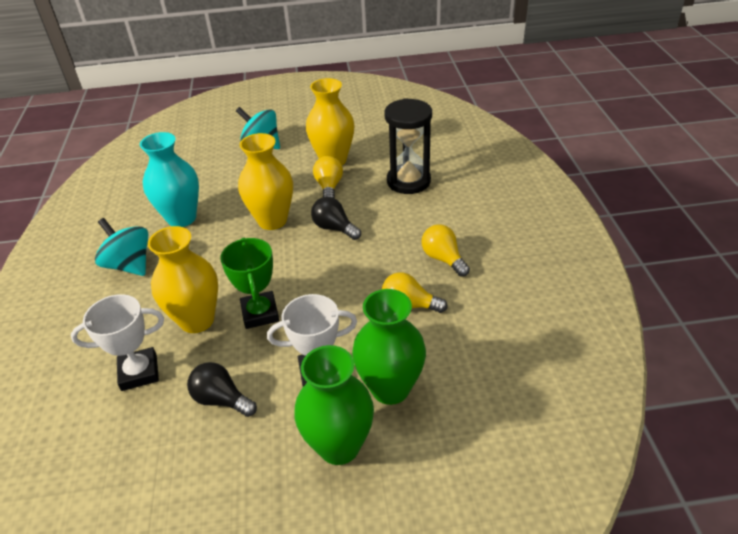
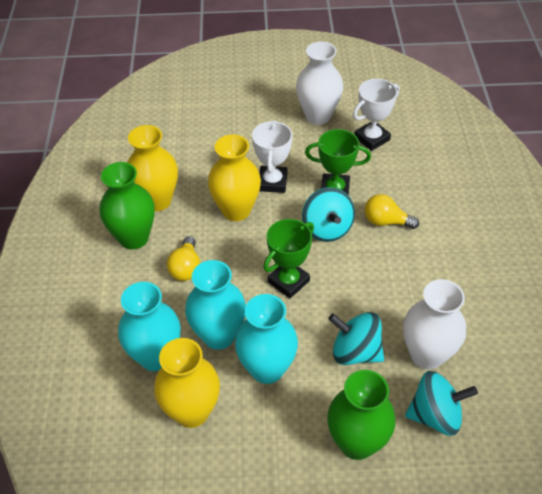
black hourglass: [385,98,432,194] = 1 -> none = 0
black light bulb: [187,362,257,417] [311,197,361,240] = 2 -> none = 0
green trophy: [220,238,279,329] = 1 -> [263,219,314,298] [305,129,371,196] = 2
turquoise spinning top: [95,218,148,276] [236,107,280,149] = 2 -> [302,187,355,242] [328,312,384,365] [405,371,478,436] = 3
turquoise vase: [140,132,199,227] = 1 -> [118,282,181,371] [185,260,246,350] [235,294,298,384] = 3
white vase: none = 0 -> [296,41,343,125] [403,279,466,369] = 2
yellow light bulb: [313,156,343,198] [382,272,448,313] [422,224,470,277] = 3 -> [167,236,200,281] [365,194,419,229] = 2

